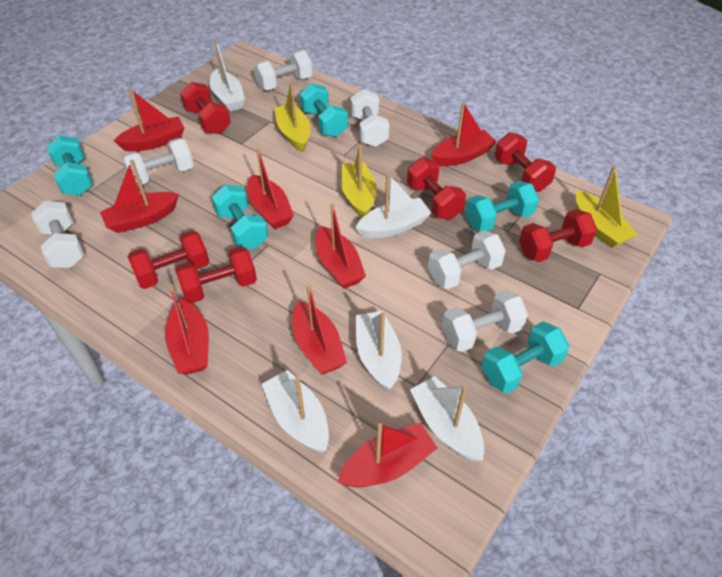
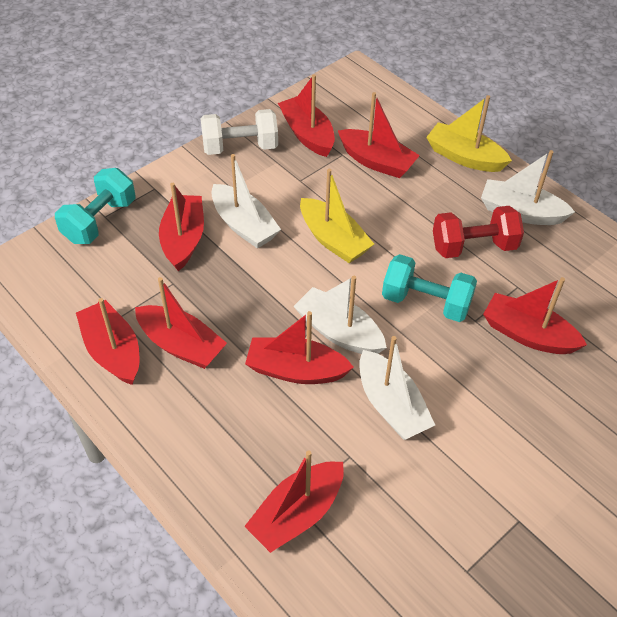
red dumbbell: [127,230,210,289] [175,246,257,303] [180,82,231,134] [407,157,466,219] [494,132,556,192] [519,209,597,262] = 6 -> [433,206,524,258] = 1
turquoise dumbbell: [47,135,93,196] [212,185,268,249] [299,83,348,137] [465,181,539,231] [482,321,569,393] = 5 -> [55,168,136,244] [382,254,477,322] = 2
white boat: [210,39,245,112] [262,370,329,453] [356,173,431,239] [356,311,402,391] [410,376,484,462] = 5 -> [211,154,281,248] [293,276,387,354] [359,336,435,440] [481,150,575,225] = 4
white dumbbell: [31,201,84,268] [122,138,194,186] [254,50,313,90] [350,89,390,147] [428,230,506,289] [442,290,528,352] = 6 -> [200,109,278,155] = 1
yellow boat: [274,82,311,152] [341,145,377,218] [575,165,637,248] = 3 -> [300,169,374,263] [426,95,512,172] = 2

